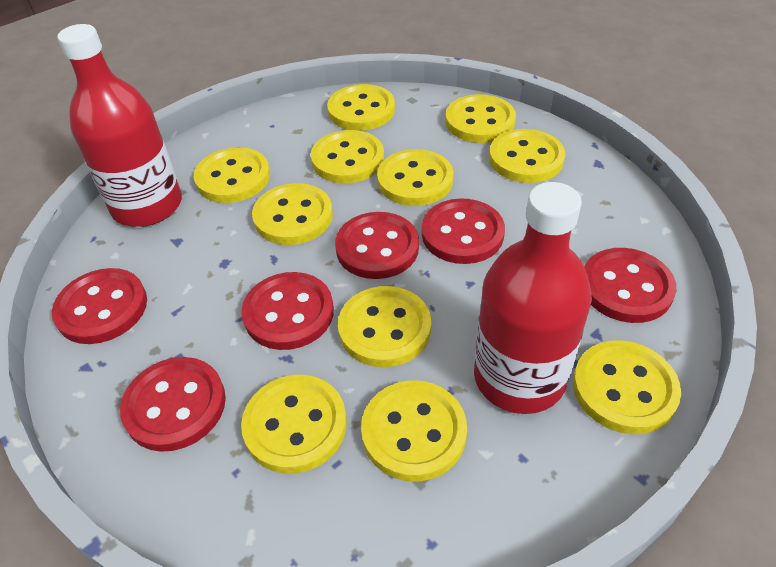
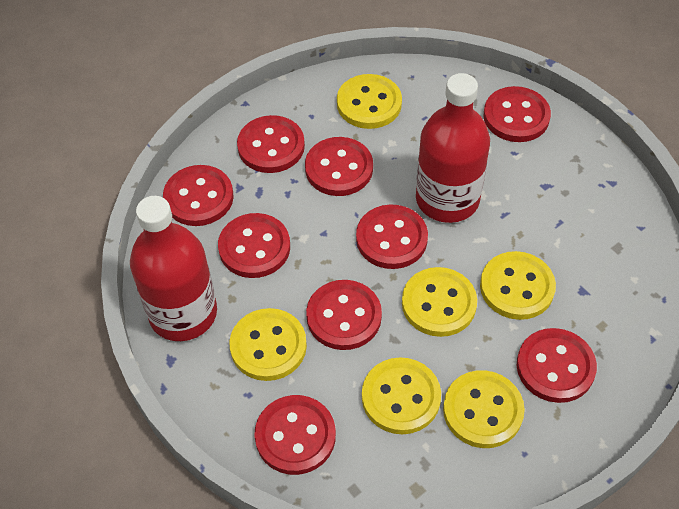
red button: [52,268,147,344] [120,357,226,452] [241,272,334,350] [335,212,419,279] [422,199,505,264] [585,248,676,323] = 6 -> [163,165,234,226] [218,213,290,278] [237,115,305,173] [254,395,336,475] [305,137,373,196] [306,280,382,350] [356,205,428,269] [484,86,551,142] [517,328,597,403] = 9
yellow button: [194,147,270,203] [241,375,347,474] [252,183,333,245] [311,130,384,183] [327,84,395,131] [338,286,431,367] [361,380,467,482] [377,149,454,206] [445,94,516,143] [489,129,565,183] [573,340,681,434] = 11 -> [229,308,307,381] [337,74,402,129] [362,357,441,434] [402,267,477,337] [443,370,525,448] [480,251,556,320] = 6

